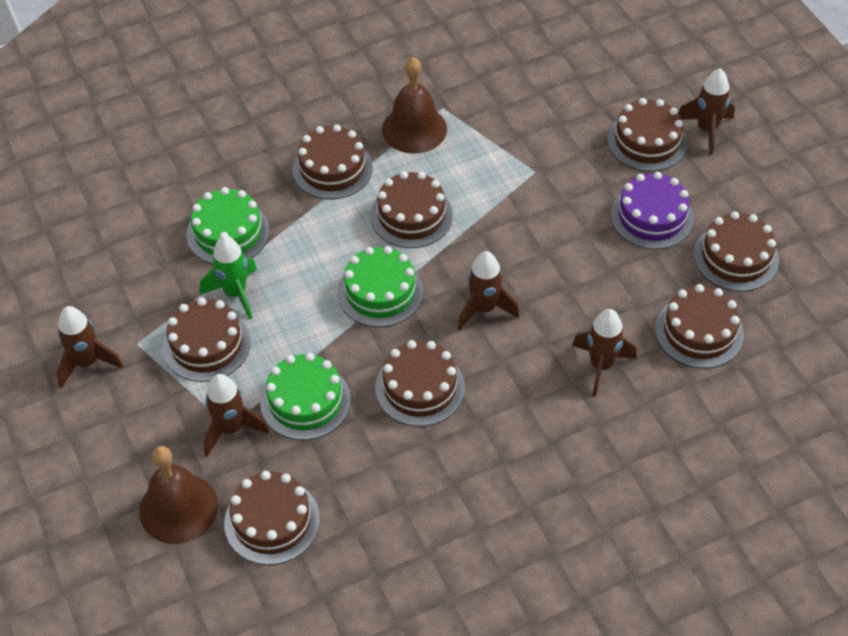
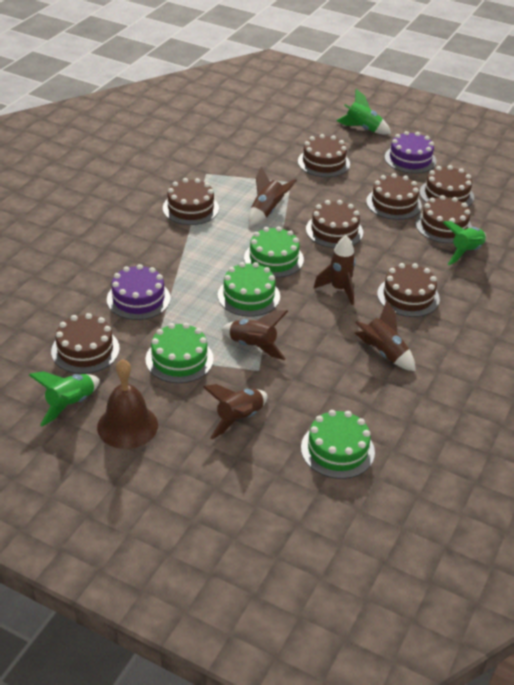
brown bell: [139,446,218,544] [382,57,447,154] = 2 -> [97,359,158,449] = 1
green cake: [186,187,270,264] [260,353,351,440] [338,246,423,327] = 3 -> [146,323,214,383] [218,262,280,317] [244,226,304,278] [301,410,375,479] = 4
green rocket: [200,235,257,319] = 1 -> [29,371,100,426] [336,89,391,135] [443,221,486,265] = 3
purple cake: [610,172,694,250] = 1 -> [107,264,170,320] [384,131,436,174] = 2

